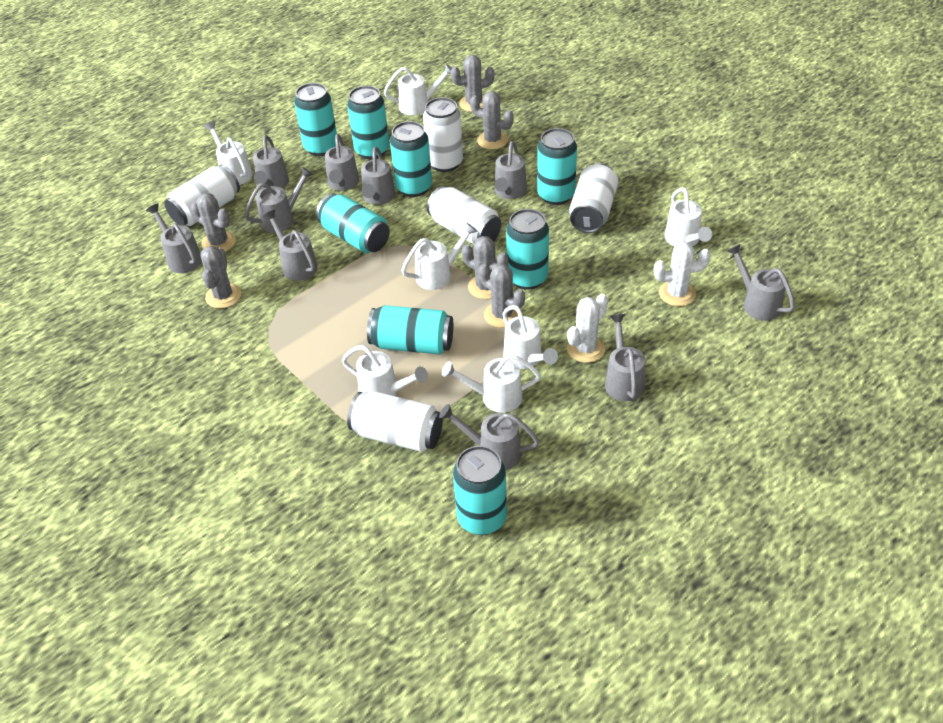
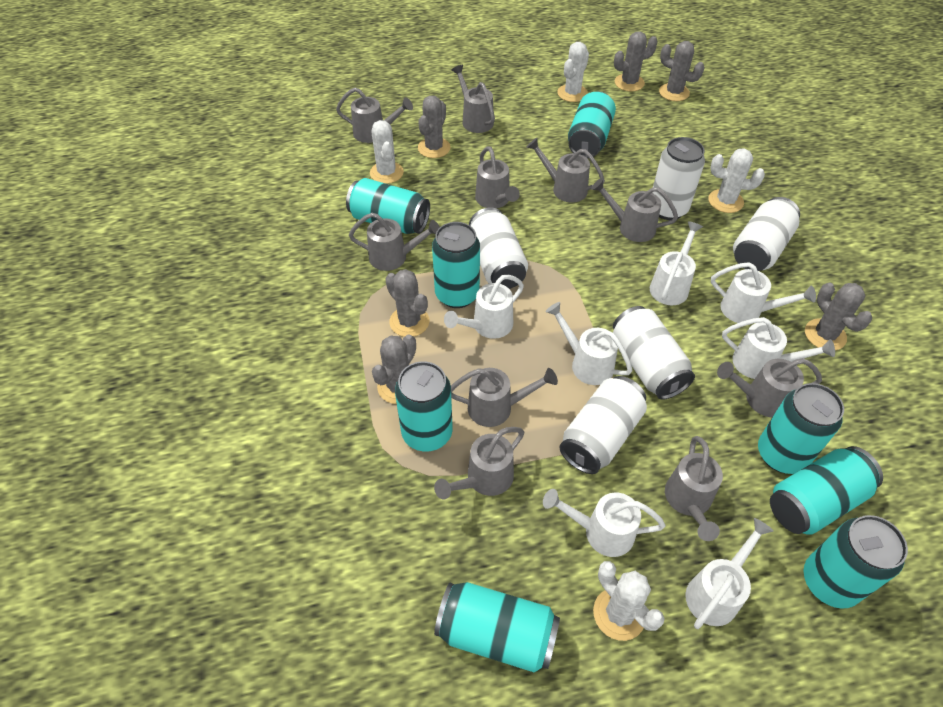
white cactus: [567,294,608,363] [654,242,710,306] = 2 -> [370,120,404,184] [557,42,589,102] [593,561,665,641] [708,148,765,213] = 4

